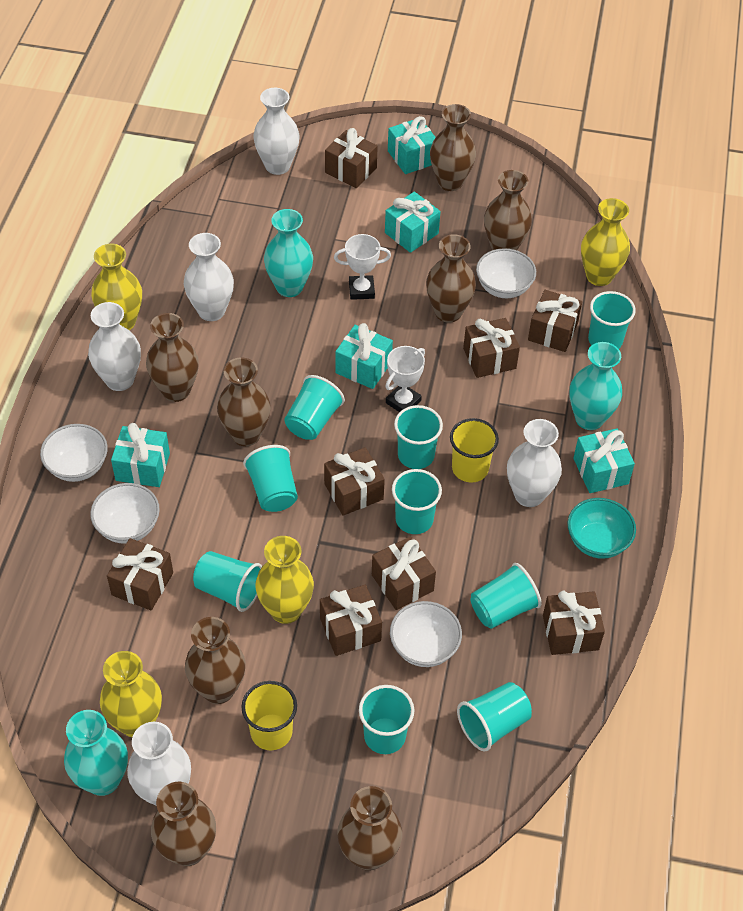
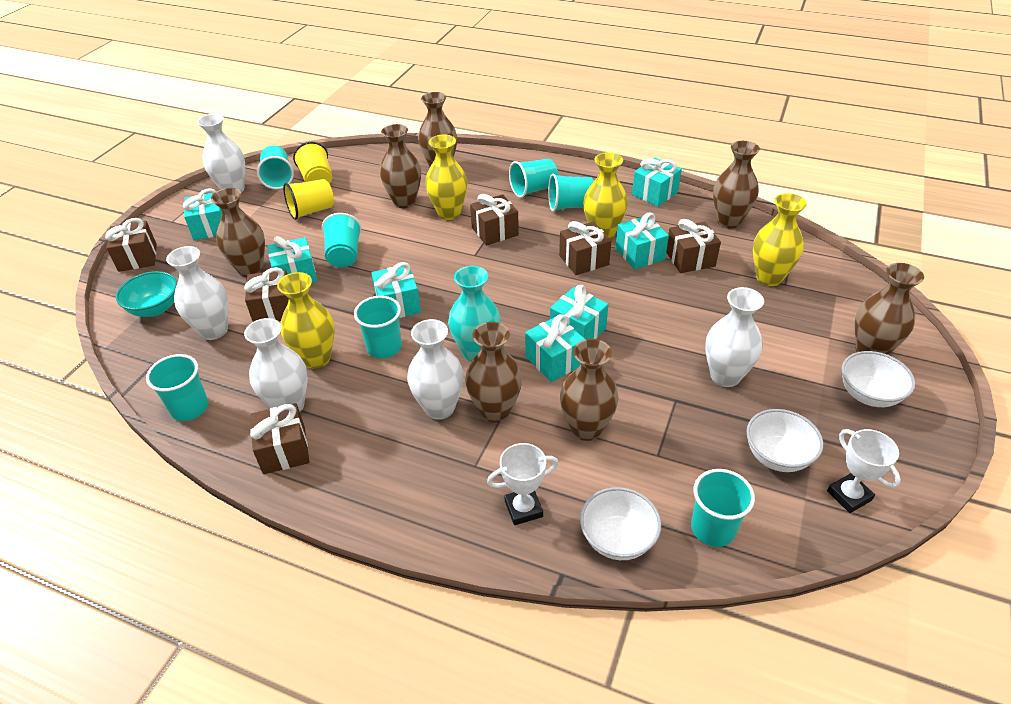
brown gift: [107,538,173,610] [320,585,382,656] [324,447,385,516] [325,128,378,188] [372,536,436,610] [463,318,520,378] [528,290,582,352] [543,591,605,655] = 8 -> [105,218,157,272] [244,267,289,322] [250,403,310,474] [470,194,519,246] [559,221,611,275] [666,219,721,273] = 6
brown vase: [146,313,199,402] [151,782,216,866] [185,617,245,704] [217,357,271,446] [337,786,402,871] [426,234,476,323] [430,104,476,191] [484,170,532,250] = 8 -> [211,188,265,277] [380,124,421,208] [418,92,457,167] [465,322,522,422] [560,339,619,441] [713,141,760,228] [855,263,924,355] = 7
turquoise cup: [193,551,262,612] [243,445,298,512] [284,375,345,440] [359,685,414,754] [392,469,442,534] [394,405,443,469] [457,682,532,752] [471,563,542,629] [588,291,636,349] = 9 -> [146,354,208,421] [257,145,294,189] [322,213,362,267] [354,296,402,358] [509,159,558,198] [548,174,594,212] [691,469,755,547] = 7
turquoise gift: [111,423,170,487] [335,323,393,389] [385,192,440,253] [388,116,436,174] [573,428,635,493] = 5 -> [183,188,222,240] [267,236,318,283] [371,262,421,318] [525,314,585,382] [550,285,608,339] [615,212,669,269] [632,158,682,207] = 7
turquoise vase: [64,710,128,796] [264,209,313,297] [569,342,622,430] = 3 -> [448,266,501,362] = 1
white bowl: [40,424,108,482] [90,483,160,544] [390,601,462,667] [476,248,536,298] = 4 -> [580,487,661,560] [746,409,823,472] [842,351,915,407] = 3

